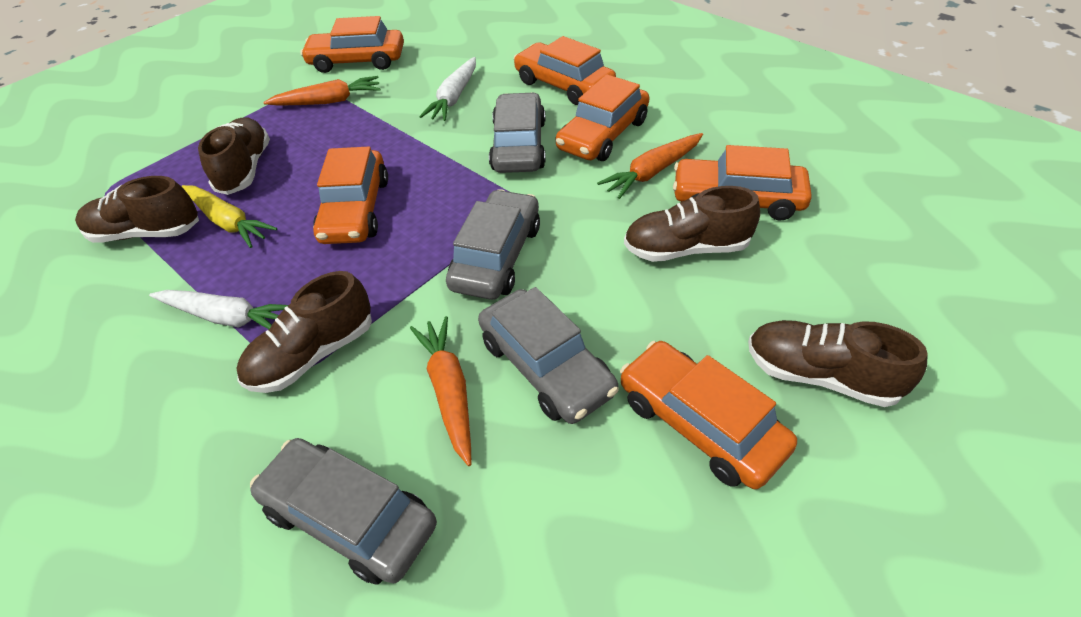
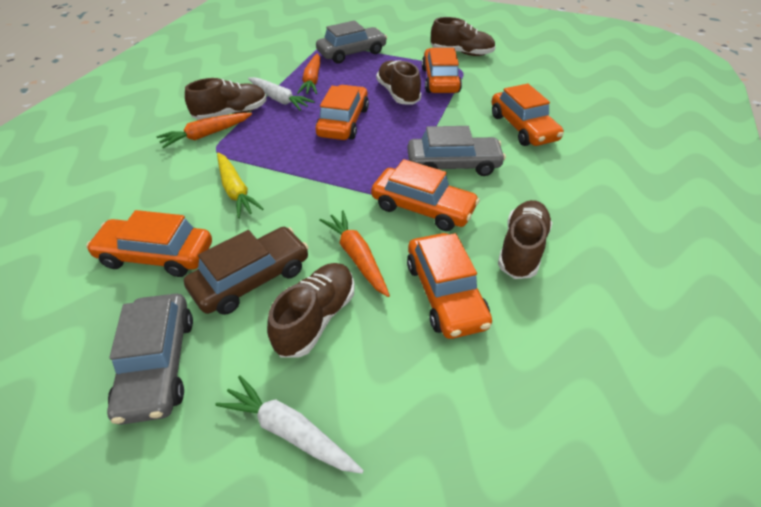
brown car: none = 0 -> [184,227,309,315] = 1
grey car: [250,438,437,585] [446,189,540,300] [478,287,619,424] [489,92,546,173] = 4 -> [107,294,193,425] [316,21,387,63] [407,126,506,176] = 3

